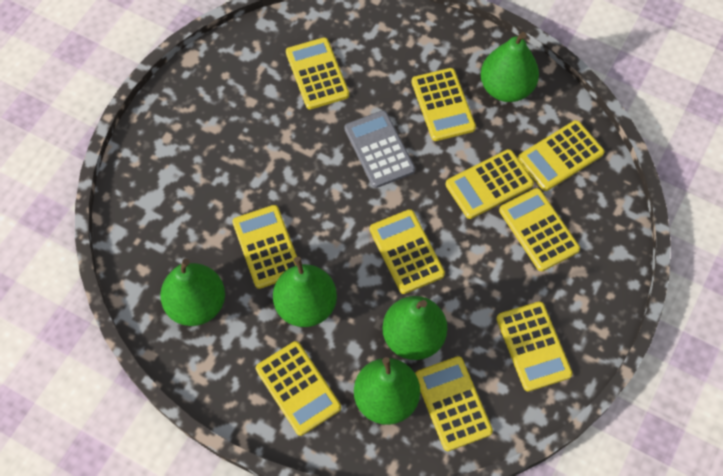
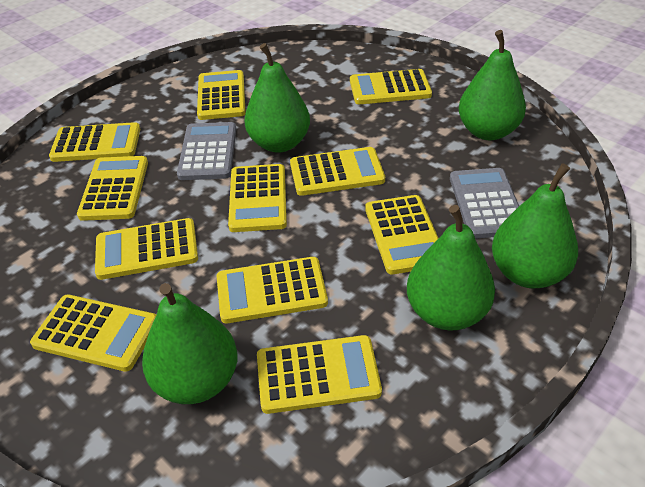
grey calculator: [344,110,415,188] = 1 -> [177,122,236,180] [450,168,519,239] = 2
yellow calculator: [232,205,297,289] [256,341,341,436] [286,37,349,109] [370,209,445,294] [412,68,476,141] [415,356,493,451] [445,149,534,219] [496,301,573,392] [499,188,580,271] [518,120,604,191] = 10 -> [30,294,156,372] [49,122,140,162] [77,156,148,221] [95,218,198,280] [197,70,246,120] [217,257,328,323] [228,164,287,232] [257,335,382,414] [290,147,385,196] [350,69,432,104] [365,195,439,274] = 11

